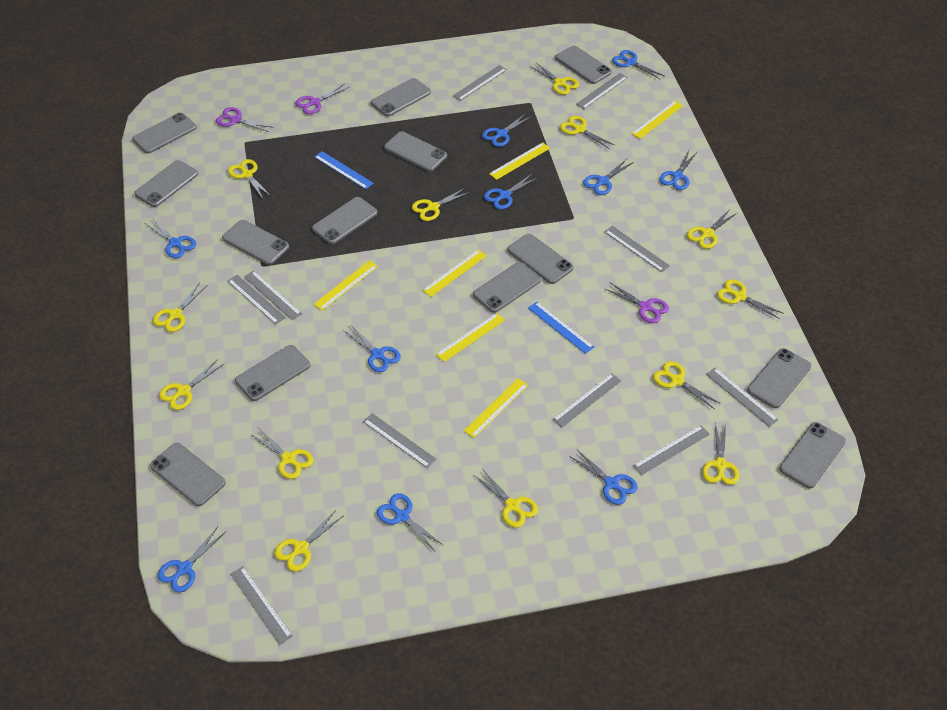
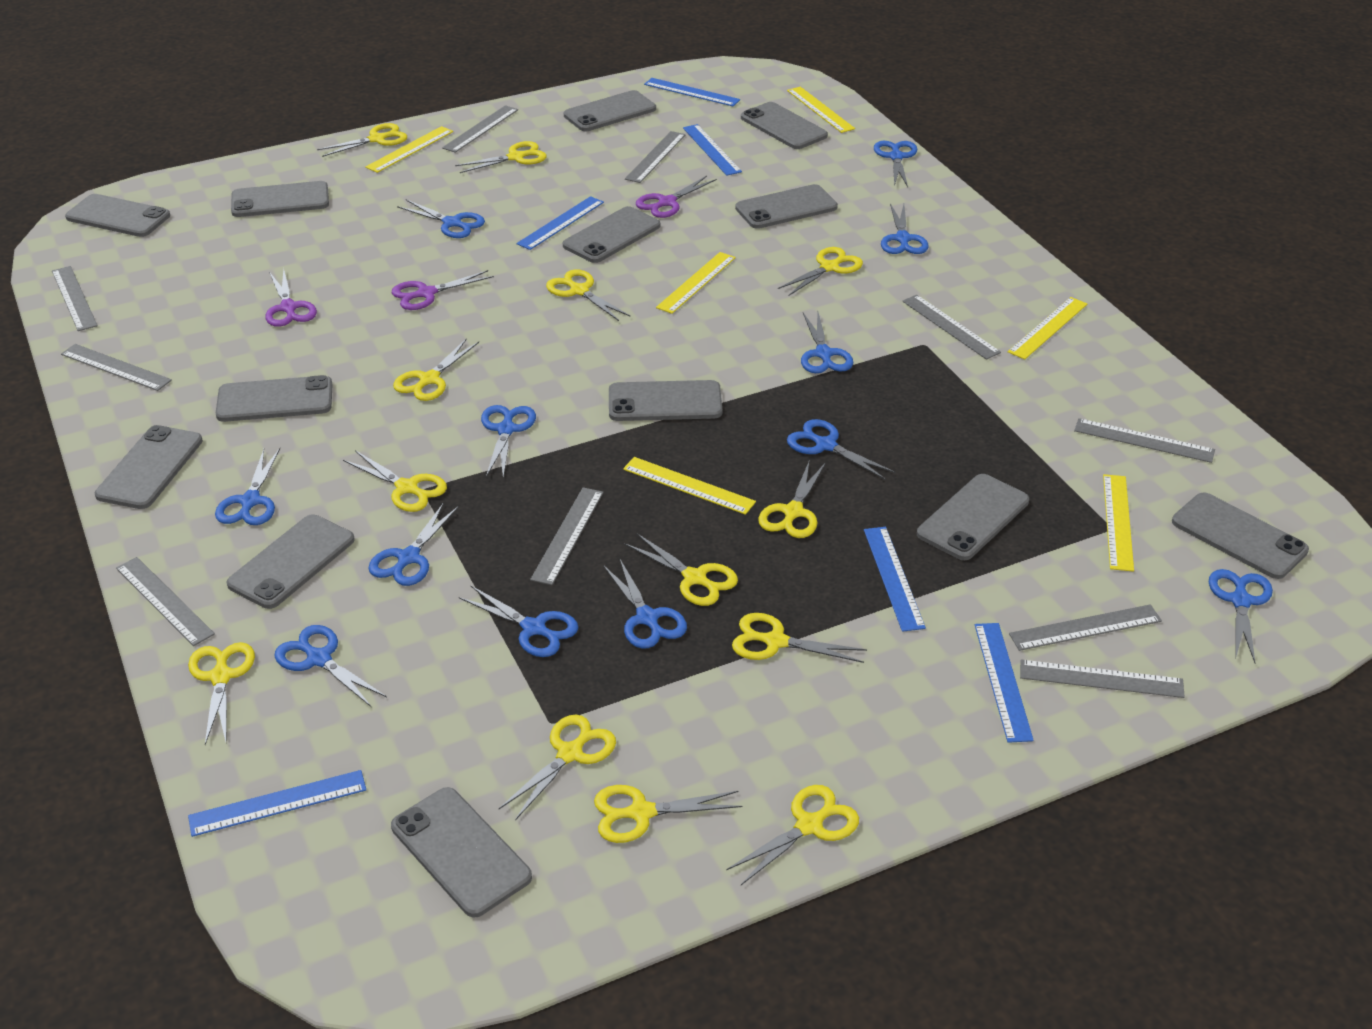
blue ruler: [314,151,374,189] [528,302,594,354] = 2 -> [188,770,366,837] [516,196,604,250] [644,78,740,106] [683,124,742,176] [864,527,926,632] [975,623,1034,743] = 6
blue scissors: [145,218,196,258] [158,527,226,592] [343,325,401,372] [377,493,443,551] [482,113,533,147] [484,173,539,210] [569,450,638,505] [583,159,634,195] [612,50,664,79] [660,151,698,190] = 10 -> [215,448,280,525] [274,625,387,707] [368,503,459,586] [397,200,485,238] [459,585,579,657] [481,405,536,478] [603,560,687,649] [787,419,896,480] [801,313,853,373] [874,141,917,187] [881,204,928,254] [1209,569,1273,663] = 12

